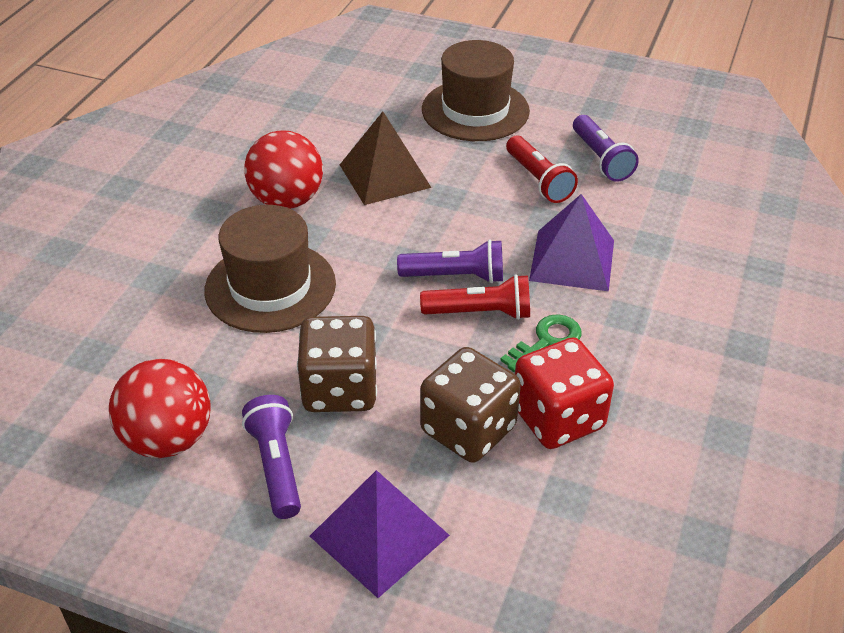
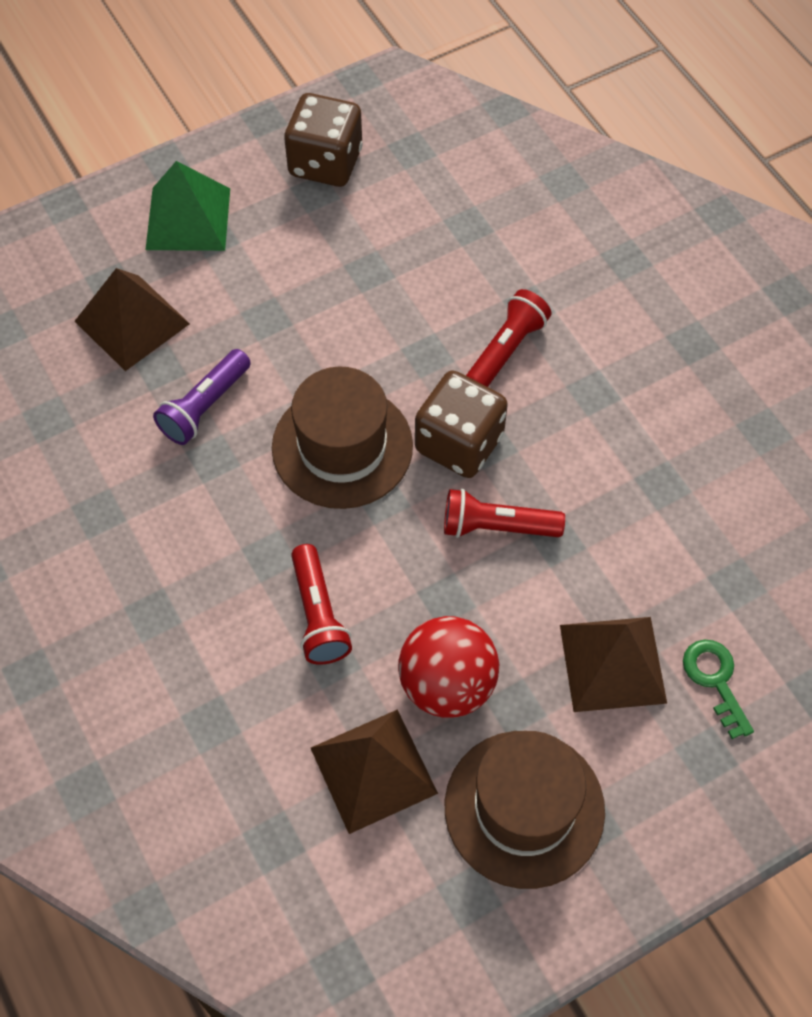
brown pyramid: [340,112,431,205] = 1 -> [75,268,190,371] [311,709,438,834] [560,617,667,712] = 3
green pyramid: none = 0 -> [145,161,230,251] = 1
purple flashlight: [242,395,301,519] [397,239,503,283] [573,115,639,182] = 3 -> [153,349,251,445] = 1
purple pyramid: [310,470,450,598] [529,194,614,292] = 2 -> none = 0
red ball: [109,359,211,458] [244,130,323,209] = 2 -> [398,616,499,718] = 1
red dice: [515,337,614,449] = 1 -> none = 0
red flashlight: [420,274,530,320] [506,136,578,203] = 2 -> [291,544,352,665] [444,489,565,538] [466,289,552,387] = 3

